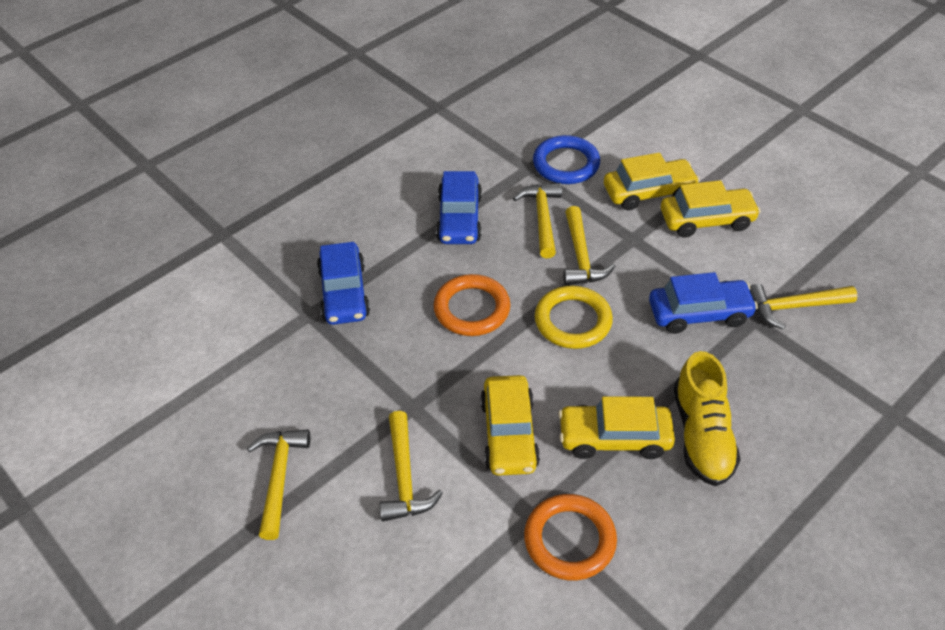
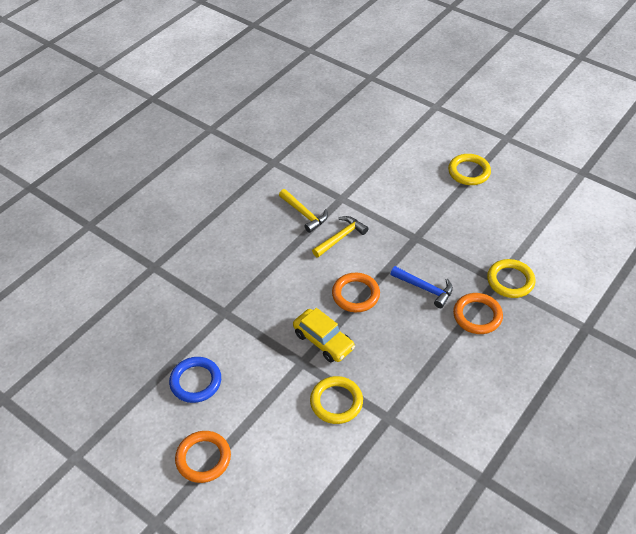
blue car: [317,242,370,325] [436,171,482,244] [649,272,758,334] = 3 -> none = 0
blue hammer: none = 0 -> [390,266,453,308] = 1
orange ring: [434,274,511,336] [524,494,617,580] = 2 -> [175,431,231,483] [332,273,380,312] [453,293,503,334] = 3
yellow car: [480,375,540,476] [558,396,675,459] [604,152,700,210] [661,180,761,238] = 4 -> [293,308,355,362] = 1
yellow hammer: [247,429,310,540] [380,411,443,522] [513,183,562,258] [563,206,615,285] [750,284,857,330] = 5 -> [279,189,328,233] [312,216,368,257] = 2
yellow ring: [535,286,613,349] = 1 -> [310,376,363,424] [448,154,491,185] [487,259,535,298] = 3
yellow shoe: [674,351,741,486] = 1 -> none = 0

